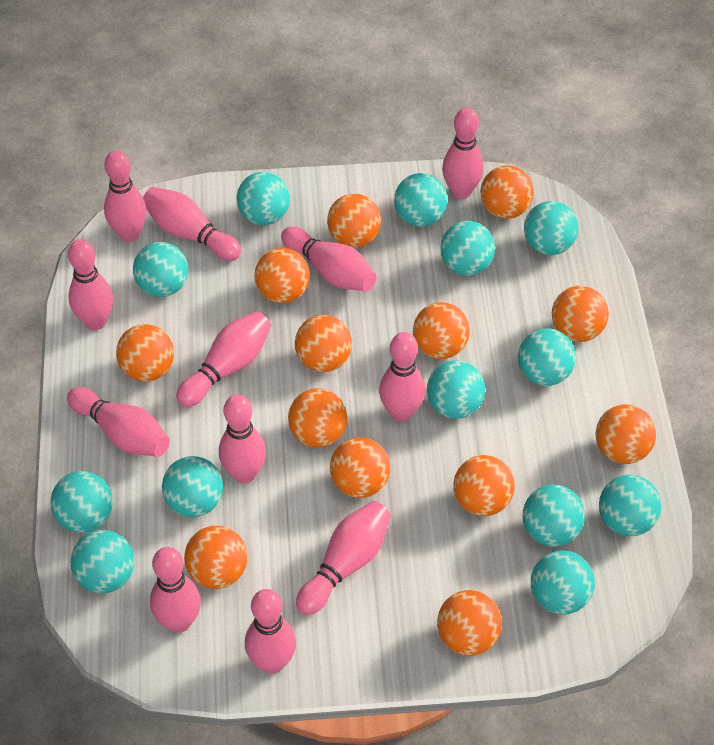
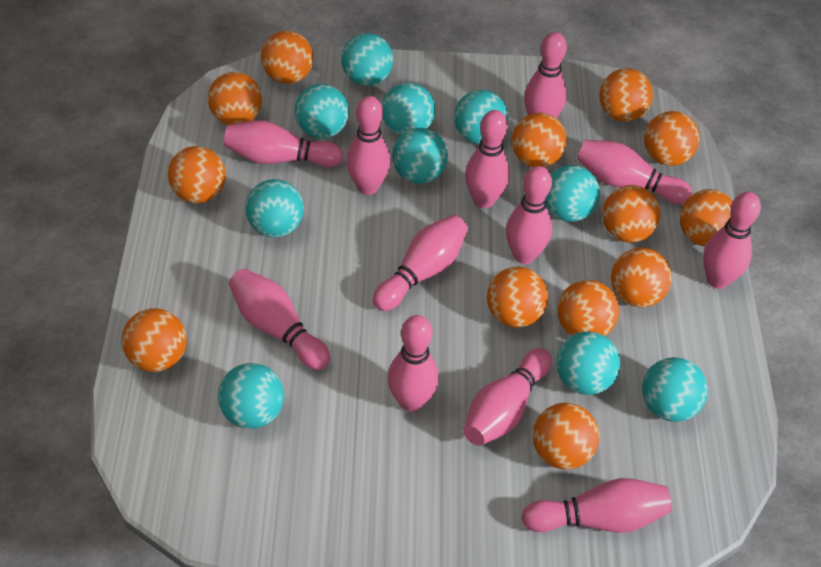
turquoise ball: [50,471,113,533] [70,530,134,593] [133,242,188,297] [162,456,223,517] [237,172,290,225] [394,173,448,227] [427,360,485,419] [440,221,495,276] [518,328,576,386] [522,484,585,547] [524,201,578,255] [531,550,595,615] [599,475,661,536] = 13 -> [218,363,284,429] [245,179,304,237] [295,84,349,139] [341,33,393,86] [382,82,435,136] [392,128,448,184] [454,90,508,144] [546,165,600,222] [556,331,620,395] [642,357,708,422] = 10

